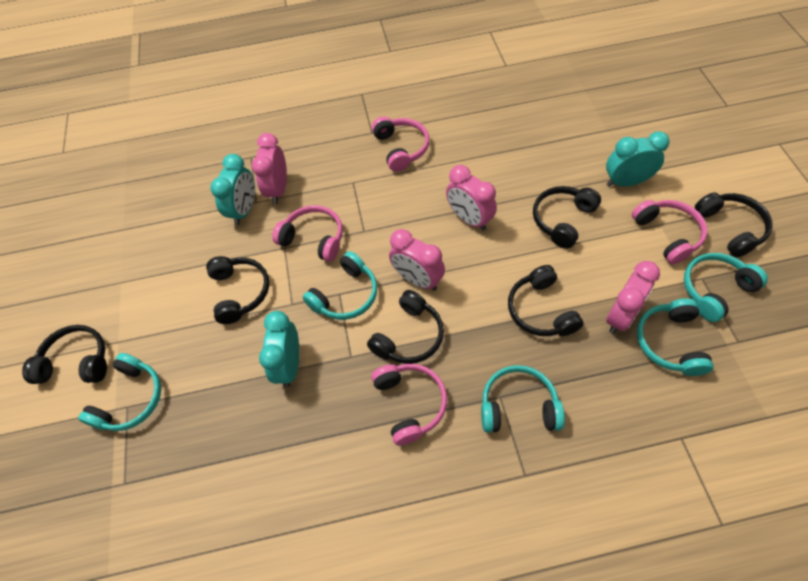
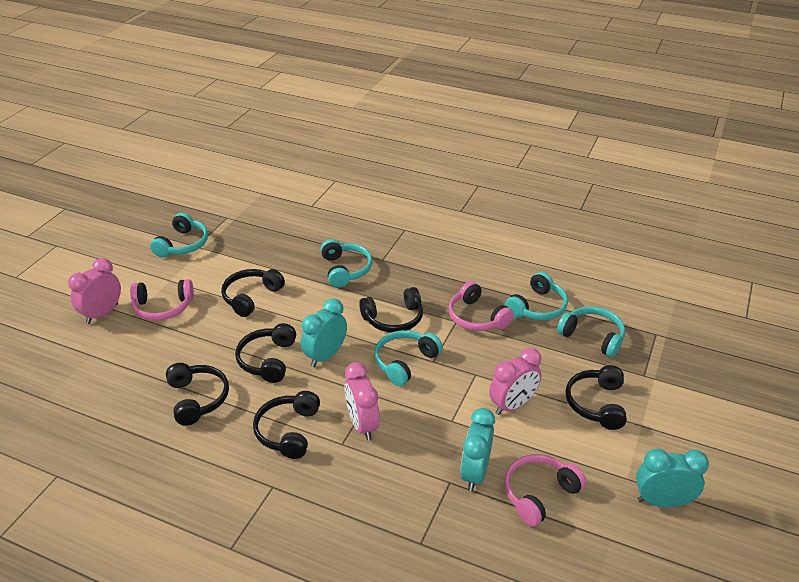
pink clock: [252,133,287,204] [389,229,445,291] [446,165,497,231] [606,261,660,334] = 4 -> [68,258,121,324] [344,362,380,440] [489,348,542,415] = 3
pink headphones: [272,205,343,262] [371,364,447,445] [372,117,429,172] [632,200,707,264] = 4 -> [130,279,194,321] [449,281,514,331] [504,454,586,527] = 3

